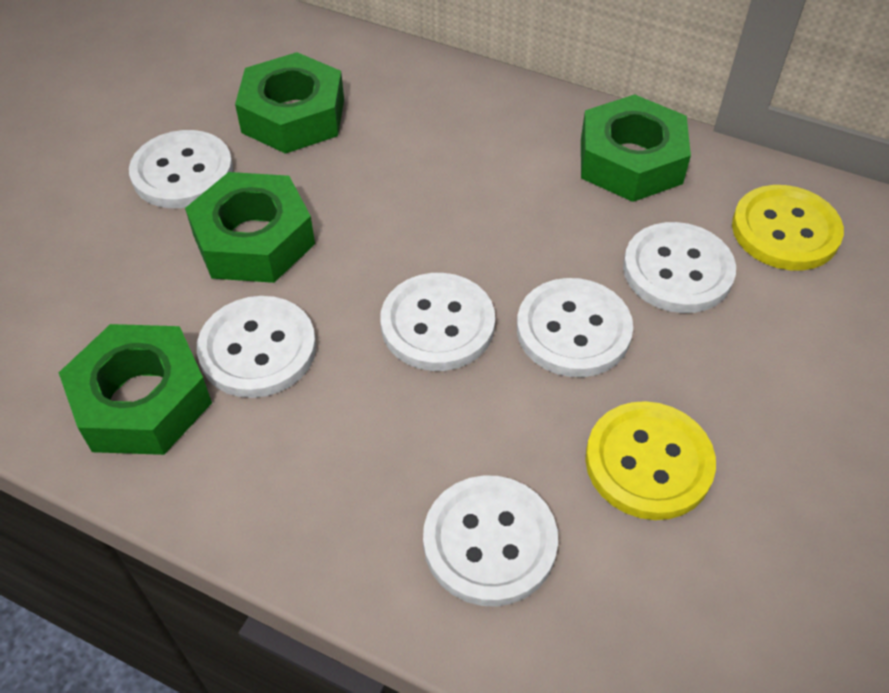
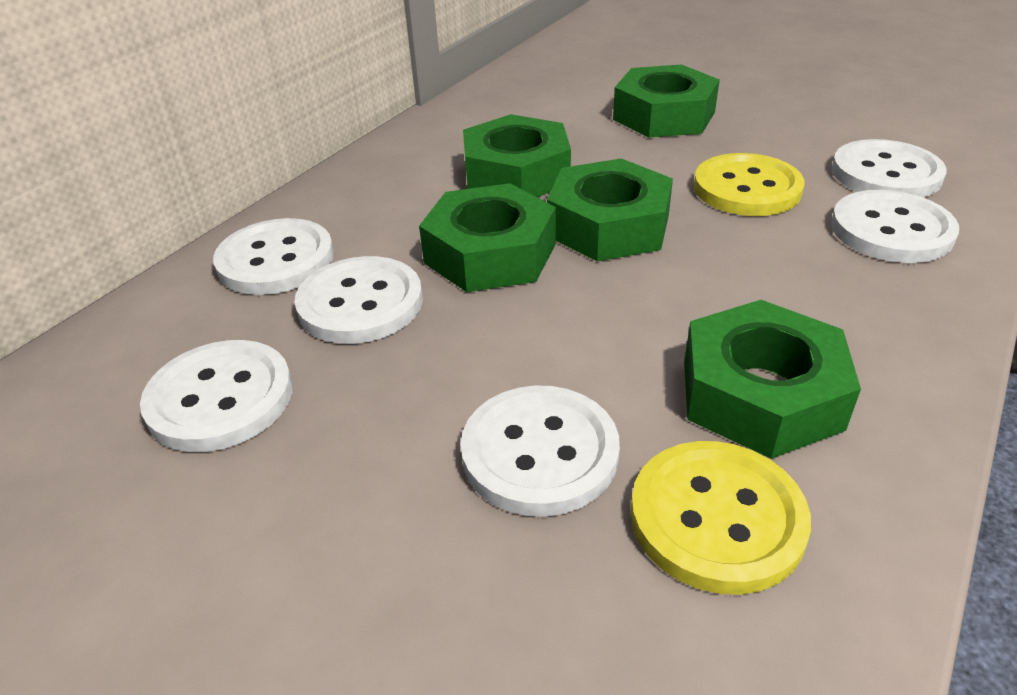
green nut: [59,324,212,455] [185,172,315,283] [235,52,344,154] [581,94,691,202] = 4 -> [419,183,556,292] [463,114,571,197] [547,158,673,261] [613,64,720,138] [684,300,861,459] = 5

